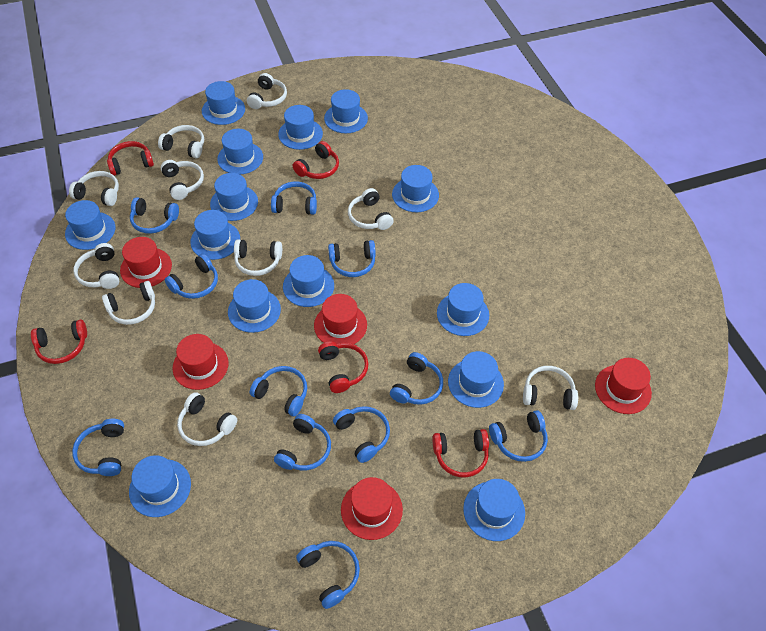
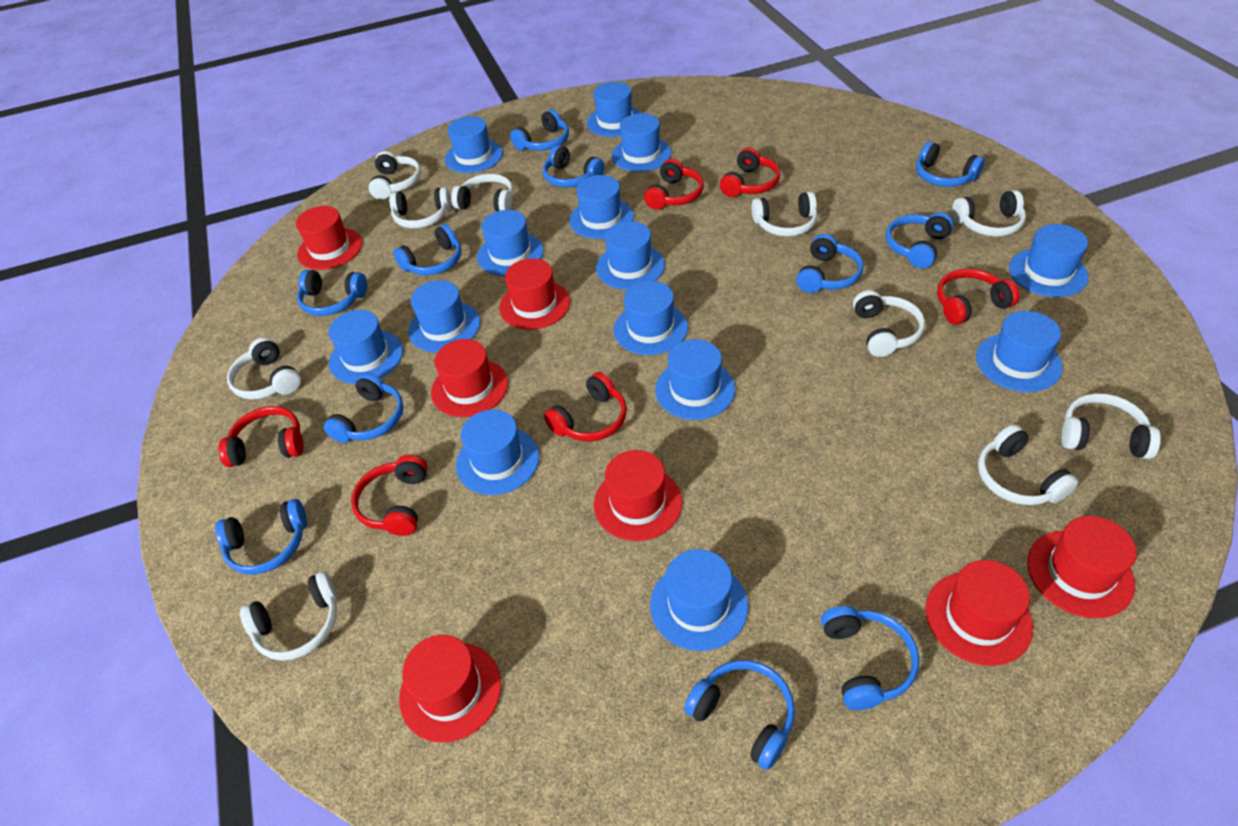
red hat: [120,237,172,288] [173,334,229,390] [314,294,367,344] [341,477,403,540] [595,358,652,414] = 5 -> [296,206,362,270] [399,635,501,743] [431,339,508,417] [499,259,570,330] [594,450,682,541] [925,560,1033,666] [1027,516,1137,618] = 7
red headphones: [31,320,87,364] [107,141,154,176] [293,141,339,179] [318,341,368,393] [433,429,489,478] = 5 -> [218,406,303,467] [351,455,428,536] [544,372,627,442] [644,159,704,210] [720,147,780,197] [937,269,1020,325] = 6

